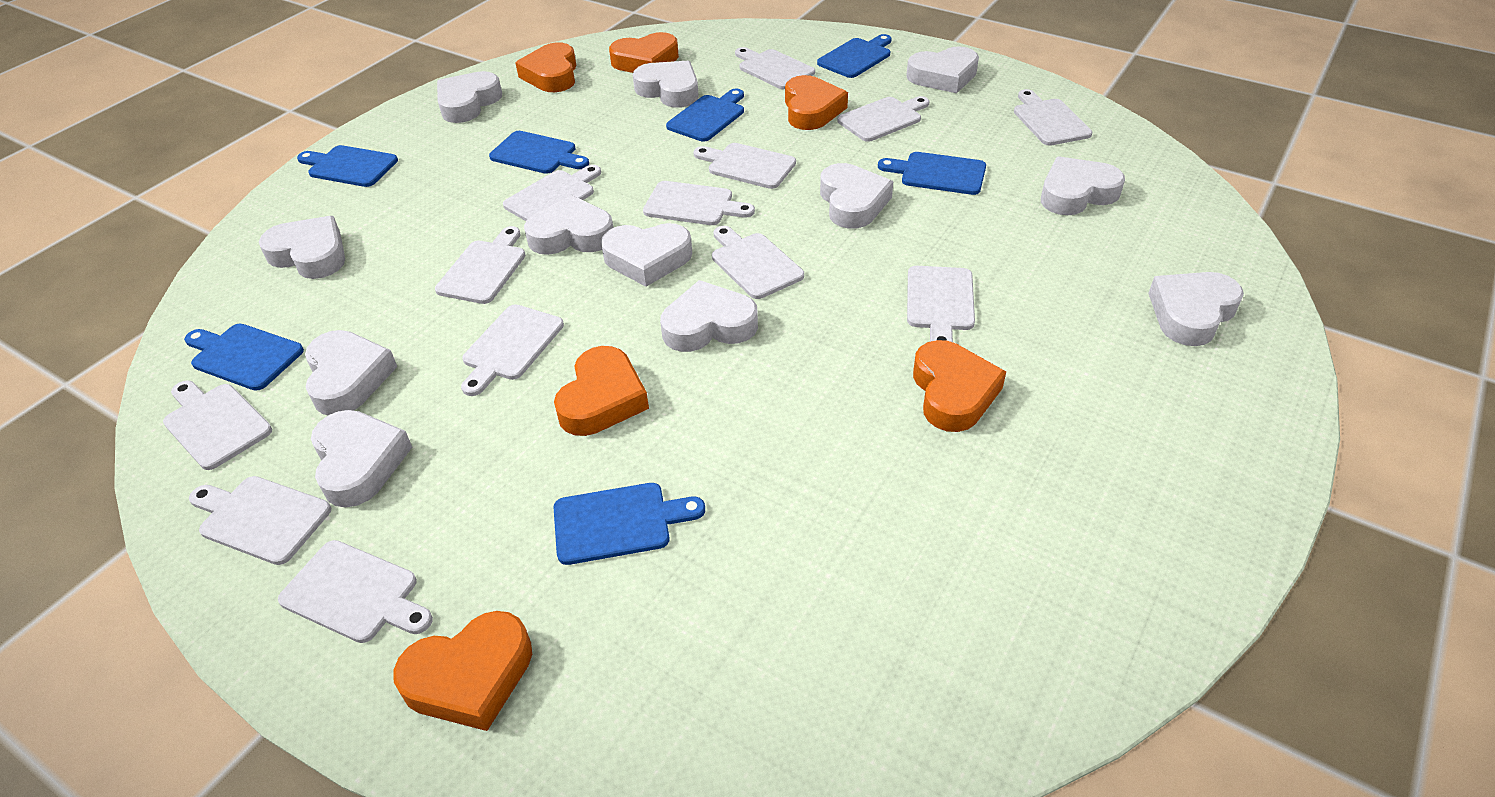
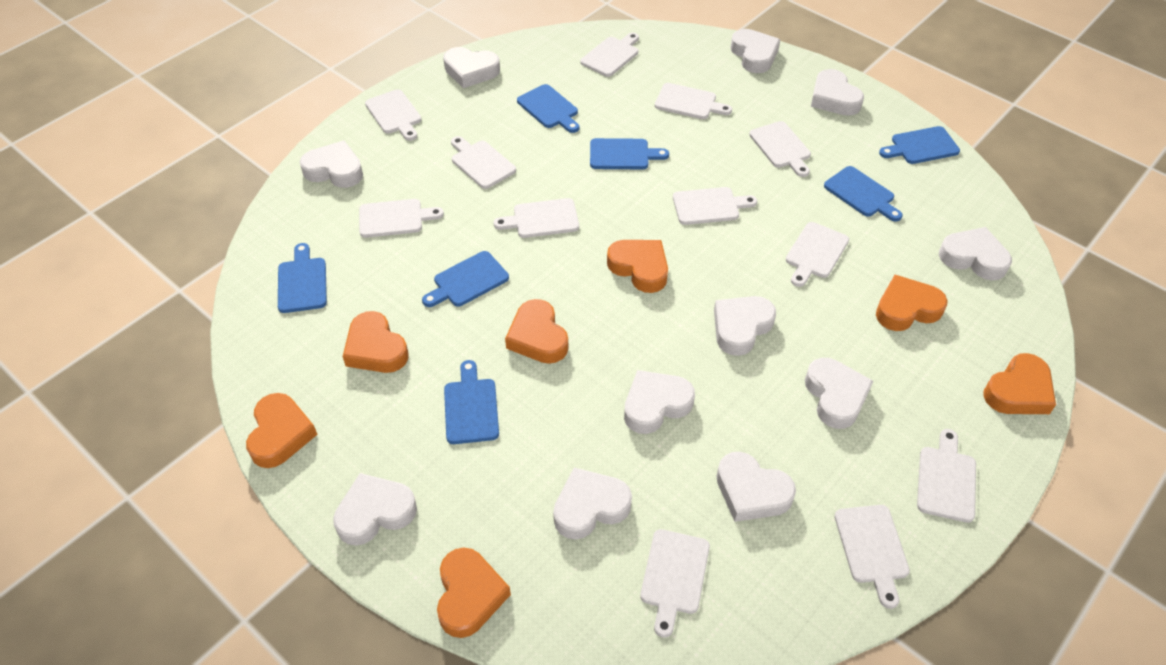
orange heart: [393,611,532,731] [515,42,577,92] [554,346,649,436] [609,32,679,73] [785,75,848,130] [913,340,1006,432] = 6 -> [246,393,318,468] [343,311,409,373] [437,548,511,638] [505,299,568,364] [607,240,668,293] [876,275,948,331] [984,353,1056,414] = 7
white cutting board: [163,380,272,470] [189,476,331,565] [278,540,433,643] [435,226,526,304] [461,304,564,396] [503,165,601,221] [643,181,755,225] [693,143,796,189] [712,226,804,299] [735,47,815,89] [837,96,930,142] [907,266,975,342] [1014,89,1092,146] = 13 -> [359,199,444,238] [365,89,422,141] [451,136,516,189] [493,198,579,238] [580,33,639,77] [640,529,710,638] [655,83,732,119] [673,187,757,225] [749,121,811,177] [786,222,849,287] [834,505,910,609] [917,429,976,523] = 12
white heart: [259,216,345,279] [305,330,397,415] [311,410,412,507] [437,71,502,123] [524,195,613,255] [601,223,692,287] [633,61,699,108] [660,280,758,352] [820,163,893,229] [906,47,979,93] [1041,156,1125,215] [1148,272,1244,346] = 12 -> [300,141,363,188] [333,473,417,546] [443,47,500,88] [553,468,632,540] [624,370,695,434] [714,296,776,356] [717,452,796,522] [731,29,780,73] [805,358,873,429] [811,69,864,116] [939,227,1012,280] = 11

